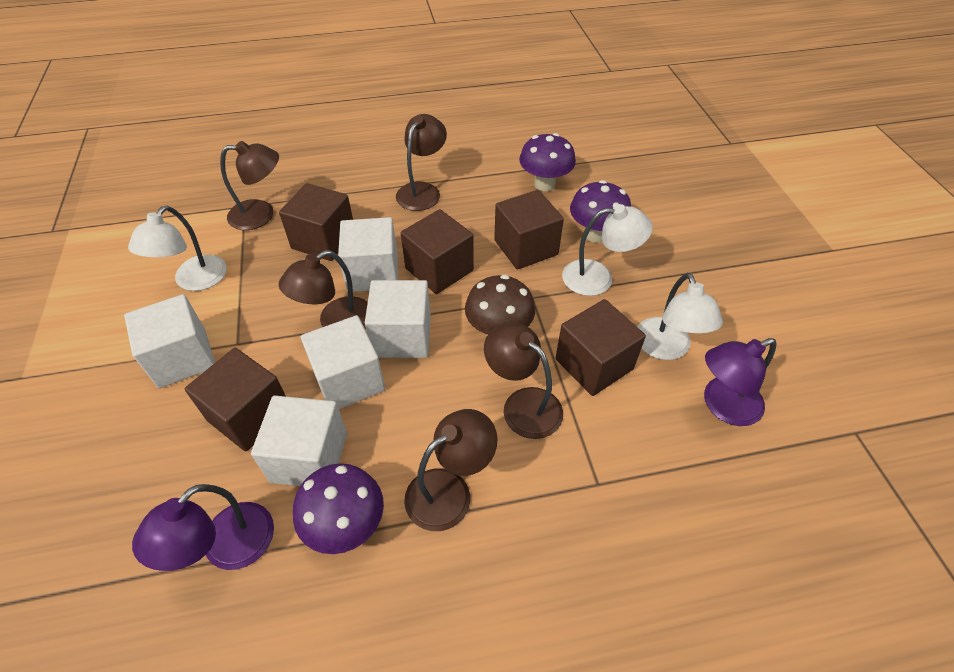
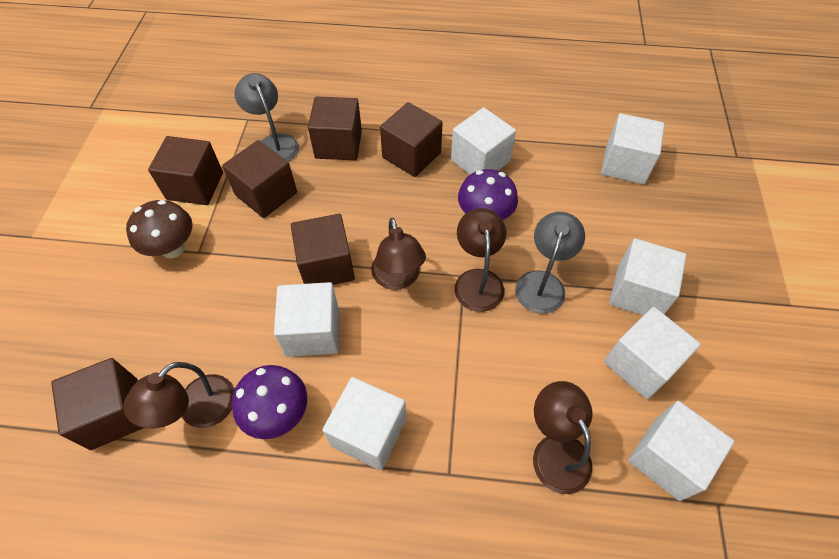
brown cube: [185,348,286,452] [279,183,353,261] [401,209,474,294] [494,190,564,270] [556,299,646,396] = 5 -> [51,358,143,450] [148,136,223,205] [222,140,297,218] [291,214,355,285] [308,96,362,160] [380,102,443,177] = 6
brown lamp: [220,141,279,230] [279,250,368,329] [396,114,447,211] [404,409,498,531] [484,323,563,439] = 5 -> [123,362,235,428] [371,218,426,290] [455,208,506,312] [533,381,592,494] = 4
grey lamp: none = 0 -> [234,73,299,162] [515,212,585,314] = 2
purple lamp: [132,484,274,571] [704,338,777,426] = 2 -> none = 0
purple mushroom: [293,463,384,554] [519,133,576,191] [570,180,631,243] = 3 -> [232,365,307,439] [458,169,518,220] = 2
white cube: [124,294,215,388] [251,396,347,486] [301,315,385,409] [338,217,398,292] [365,280,431,358] = 5 -> [274,282,339,357] [322,377,406,470] [451,107,516,174] [601,113,665,184] [604,307,701,399] [609,238,687,316] [628,401,735,501] = 7
white lamp: [128,206,227,291] [562,204,653,296] [638,273,723,360] = 3 -> none = 0

